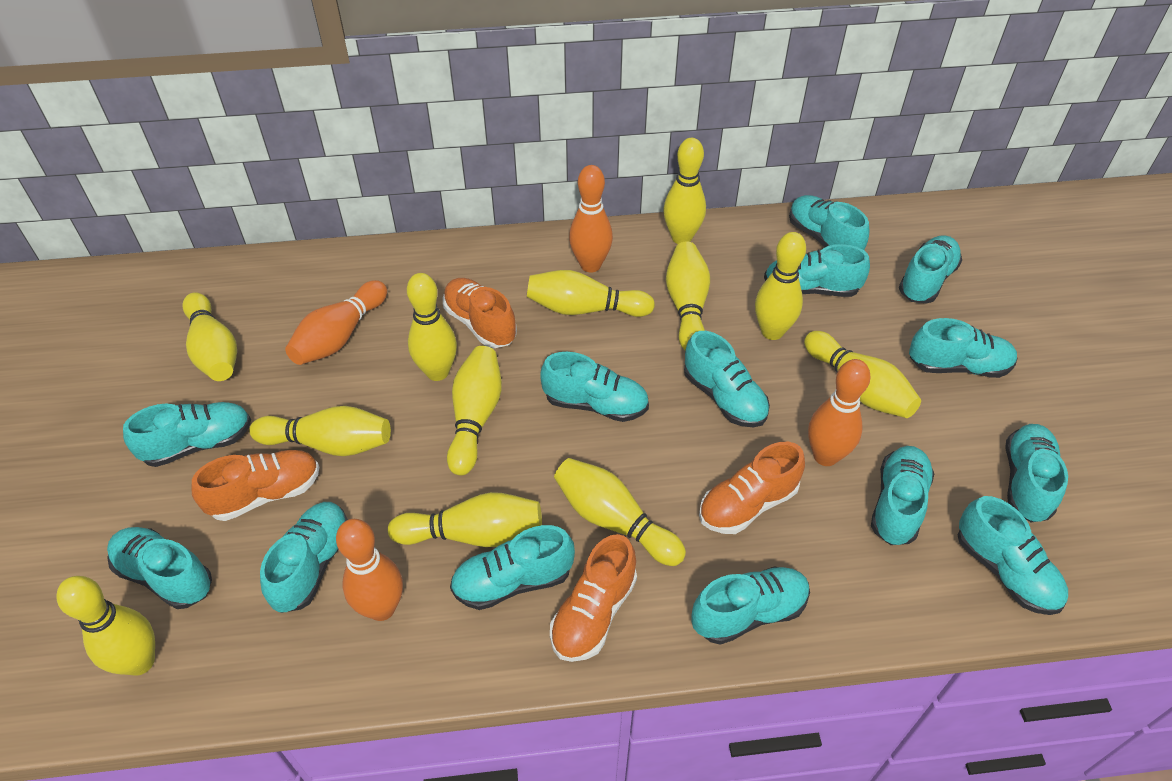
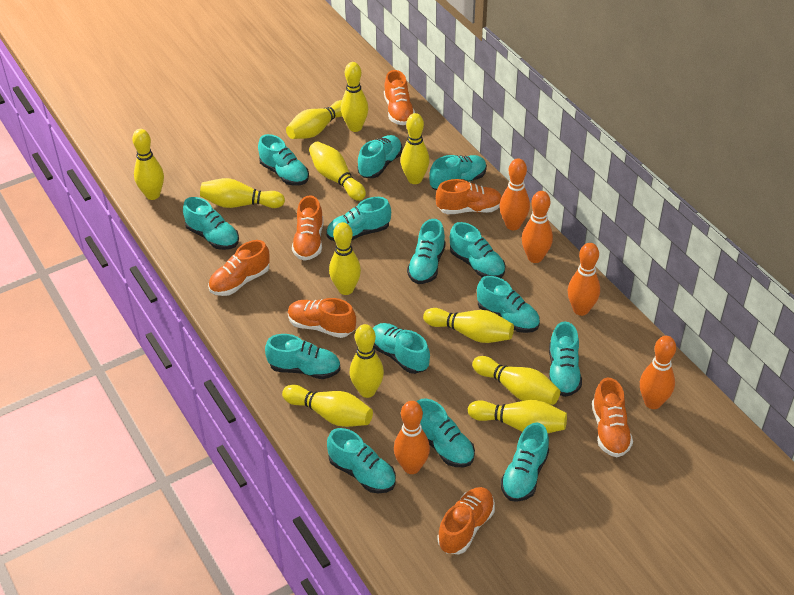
orange bowling pin: [285,280,387,365] [336,519,403,621] [569,165,613,273] [808,359,871,466] = 4 -> [394,401,430,474] [500,158,530,230] [522,191,553,263] [568,243,600,316] [640,336,676,409] = 5
orange shoe: [192,450,319,521] [443,278,517,348] [550,534,637,662] [699,442,805,534] = 4 -> [208,240,269,296] [288,298,356,338] [292,195,323,261] [384,70,415,125] [436,179,501,214] [437,487,495,554] [592,377,633,457] = 7

